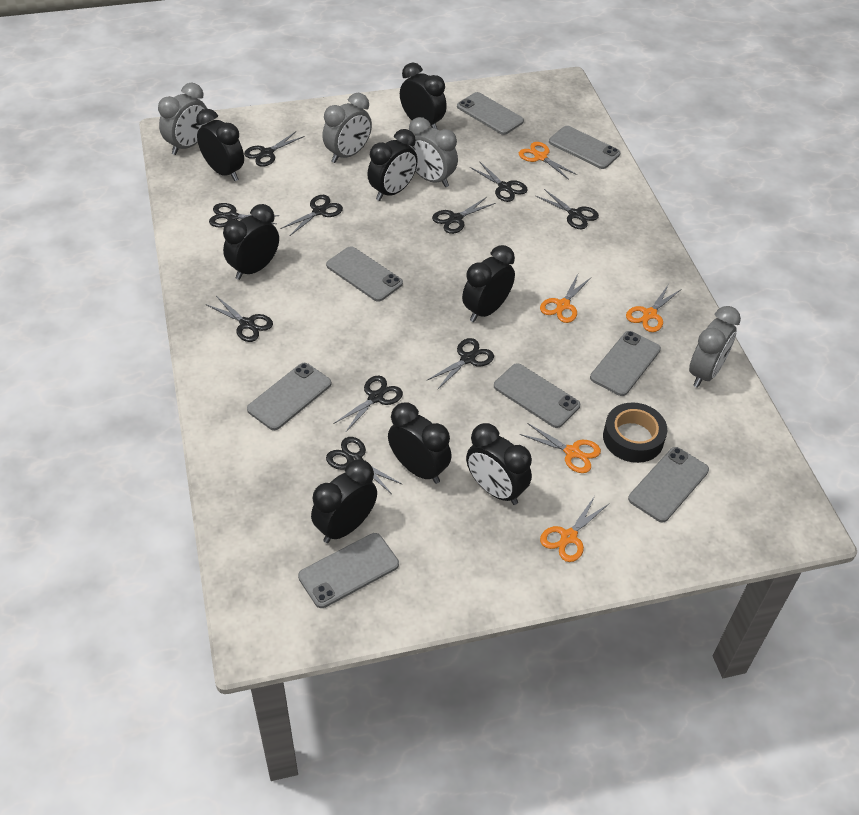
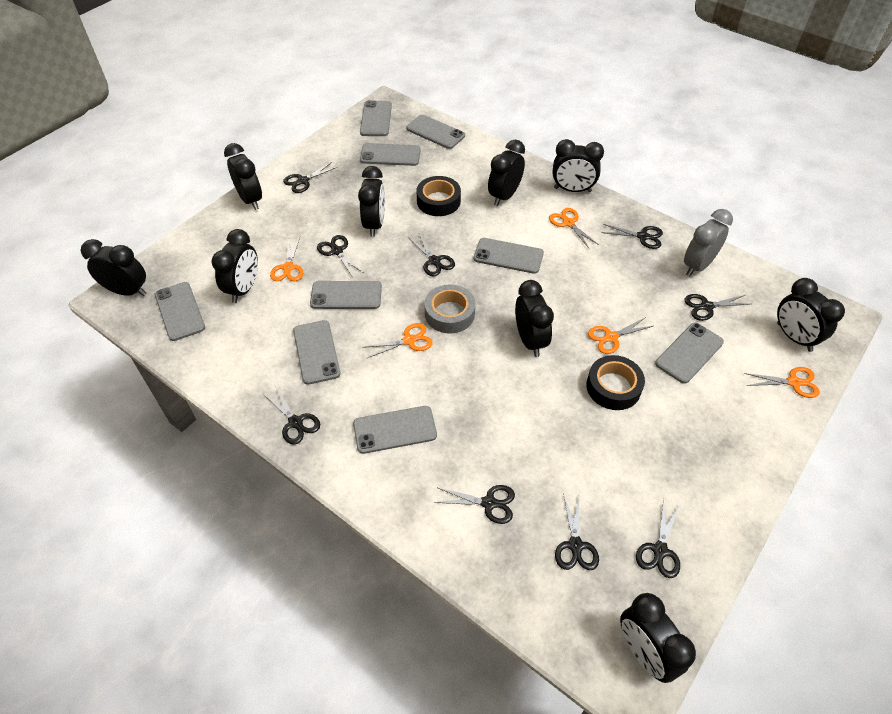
black clock: [196,109,244,181] [223,204,279,280] [311,459,377,543] [368,129,418,201] [388,403,452,484] [400,62,447,130] [462,245,515,322] [466,423,532,505] = 8 -> [80,239,147,296] [211,229,258,303] [224,143,262,210] [358,166,385,237] [488,140,525,206] [515,280,554,357] [553,139,604,192] [620,593,696,683] [777,278,845,352] = 9
black scissors: [205,296,273,342] [209,203,279,228] [244,131,305,167] [280,195,343,236] [326,437,403,494] [333,375,403,433] [426,338,494,390] [432,197,495,234] [470,161,528,202] [536,189,599,229] = 10 -> [264,387,320,445] [283,162,337,193] [317,235,364,277] [408,234,455,276] [434,485,515,524] [555,493,599,570] [601,224,663,249] [636,499,680,578] [684,294,749,321] = 9
black tape: [603,402,667,463] = 1 -> [416,176,461,216] [586,355,645,410] = 2
grey clock: [158,83,209,155] [322,93,372,163] [409,117,458,187] [689,306,741,388] = 4 -> [684,209,733,276] = 1
grey phone: [247,363,331,430] [298,533,399,608] [326,246,403,302] [457,92,524,135] [494,363,580,428] [549,126,620,169] [590,331,661,396] [628,447,709,523] = 8 -> [155,282,205,341] [293,320,341,385] [310,281,382,309] [353,406,437,454] [360,100,392,136] [360,143,420,166] [406,115,465,149] [474,238,544,274] [655,323,724,384] = 9
grey tape: none = 0 -> [424,284,475,334] = 1

